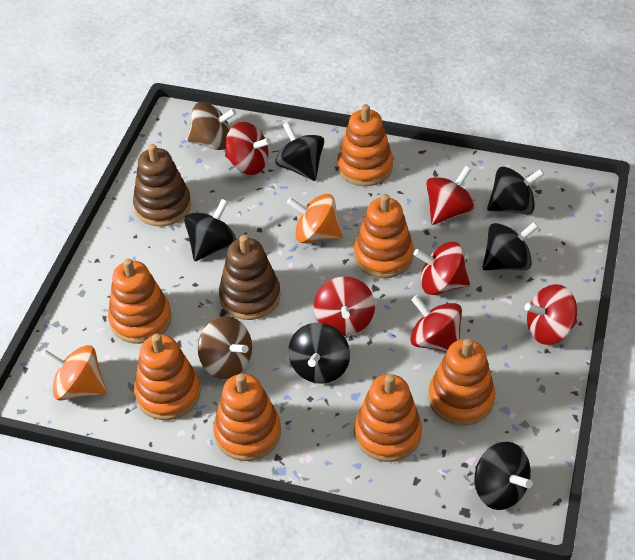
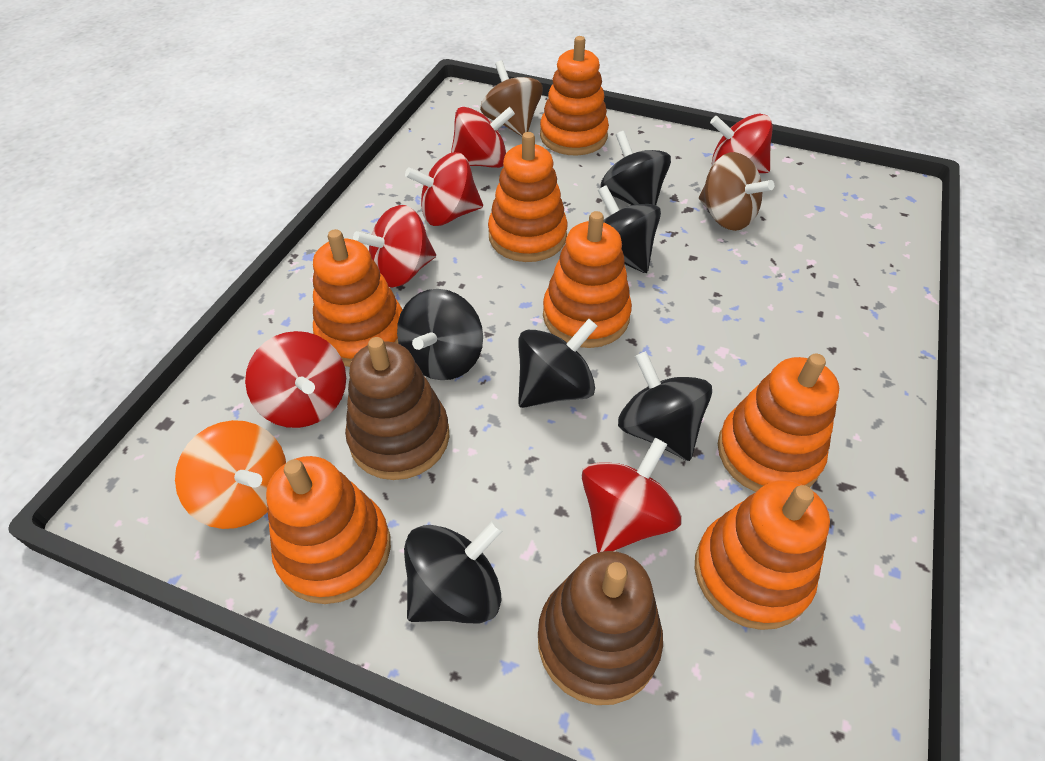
orange spinning top: [41,345,107,401] [287,194,343,243] = 2 -> [175,420,286,529] = 1

